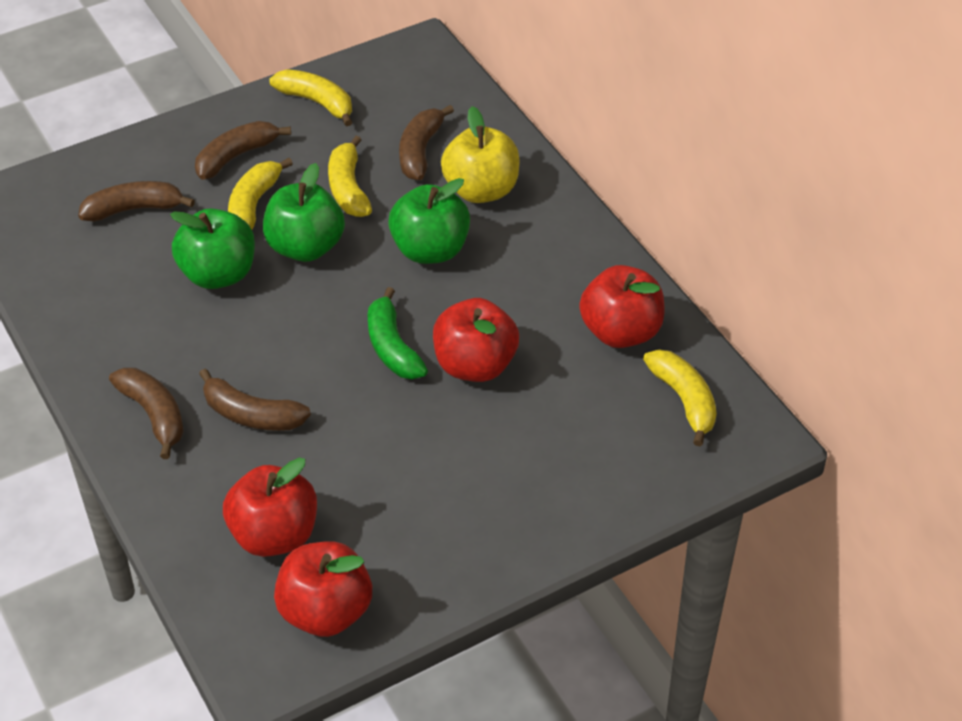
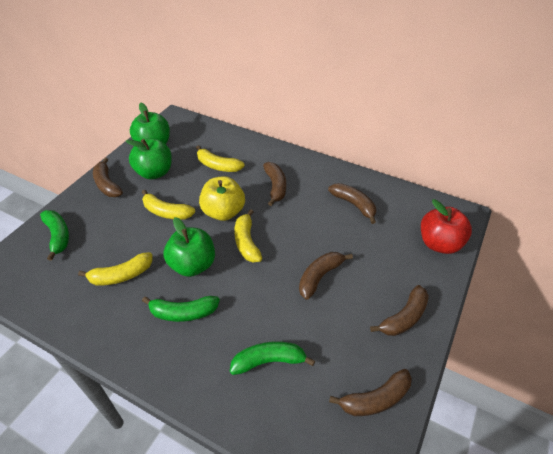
brown banana: [78,181,195,221] [109,368,184,459] [195,121,291,180] [199,369,311,431] [399,105,454,180] = 5 -> [93,158,123,197] [263,162,286,206] [299,252,353,300] [328,183,376,224] [329,369,412,416] [370,285,429,336] = 6
green banana: [368,287,428,379] = 1 -> [40,210,69,261] [142,296,220,322] [230,341,315,375] = 3
red apple: [223,458,317,557] [274,541,372,637] [433,298,519,382] [579,265,665,348] = 4 -> [421,199,472,254] = 1

